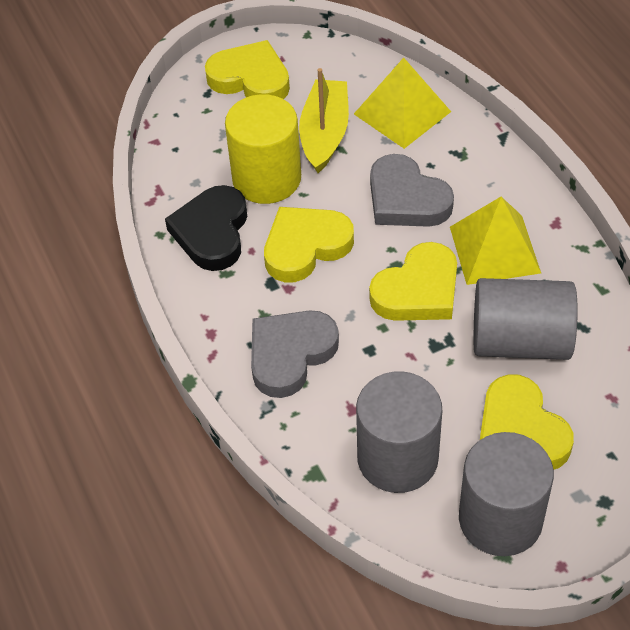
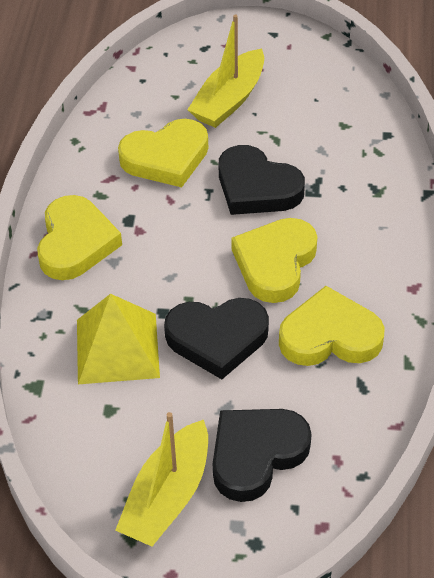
black heart: [165,185,247,271] = 1 -> [164,298,269,379] [213,409,312,502] [219,145,305,215] = 3
grey cylinder: [356,371,442,493] [459,432,554,556] [474,278,578,360] = 3 -> none = 0
grey heart: [251,311,339,398] [370,154,454,227] = 2 -> none = 0
yellow boat: [299,68,349,173] = 1 -> [115,412,208,546] [187,14,264,128] = 2
yellow cylinder: [225,94,301,204] = 1 -> none = 0
yellow pyramid: [354,58,451,149] [450,197,541,285] = 2 -> [77,294,160,384] = 1

